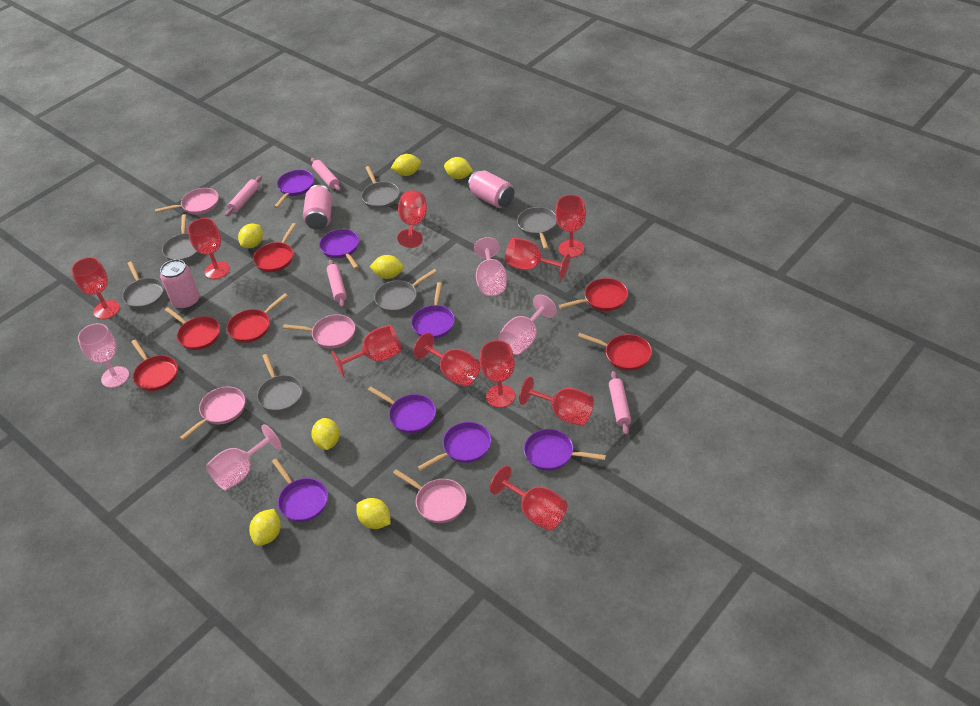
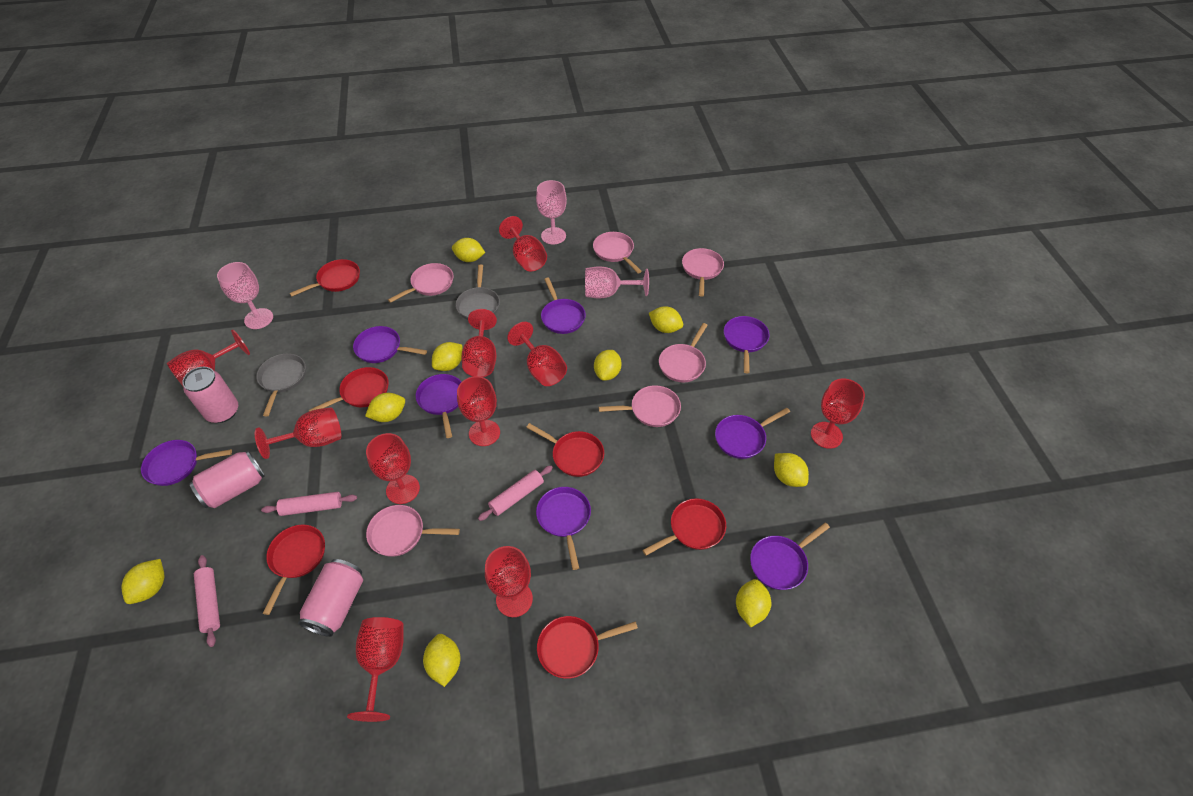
grey pan: [122,261,164,309] [162,214,199,262] [257,354,303,412] [361,166,400,209] [374,269,437,313] [517,207,557,250] = 6 -> [256,353,306,416] [456,264,500,320] = 2
pink goblet: [78,323,129,388] [206,424,282,491] [474,237,507,296] [498,294,557,355] = 4 -> [217,262,273,329] [536,180,567,245] [585,266,649,299] = 3
pink pan: [155,188,219,215] [180,387,245,440] [283,314,355,349] [393,469,466,523] = 4 -> [366,505,460,557] [388,263,454,303] [593,232,642,273] [599,385,681,427] [659,323,708,382] [682,248,724,297] = 6
pink rolling pin: [225,176,262,217] [311,158,341,191] [327,259,347,307] [609,371,631,435] = 4 -> [194,555,220,647] [261,492,357,516] [478,465,553,521] = 3
purple pan: [272,459,328,522] [274,170,314,208] [319,229,359,269] [368,386,436,433] [411,282,455,339] [418,422,491,471] [524,429,606,471] = 7 -> [141,440,232,486] [353,326,427,363] [416,374,461,438] [536,487,591,570] [541,278,586,334] [715,408,790,459] [724,316,770,373] [750,522,830,590] = 8
yellow lemon: [238,224,263,248] [249,509,281,546] [311,418,340,450] [356,498,391,529] [370,255,404,279] [391,154,421,176] [444,157,473,179] = 7 -> [122,559,164,604] [365,393,405,422] [423,634,461,687] [432,342,463,371] [452,238,485,262] [594,350,621,381] [649,306,683,333] [736,579,771,627] [774,453,809,487] = 9

